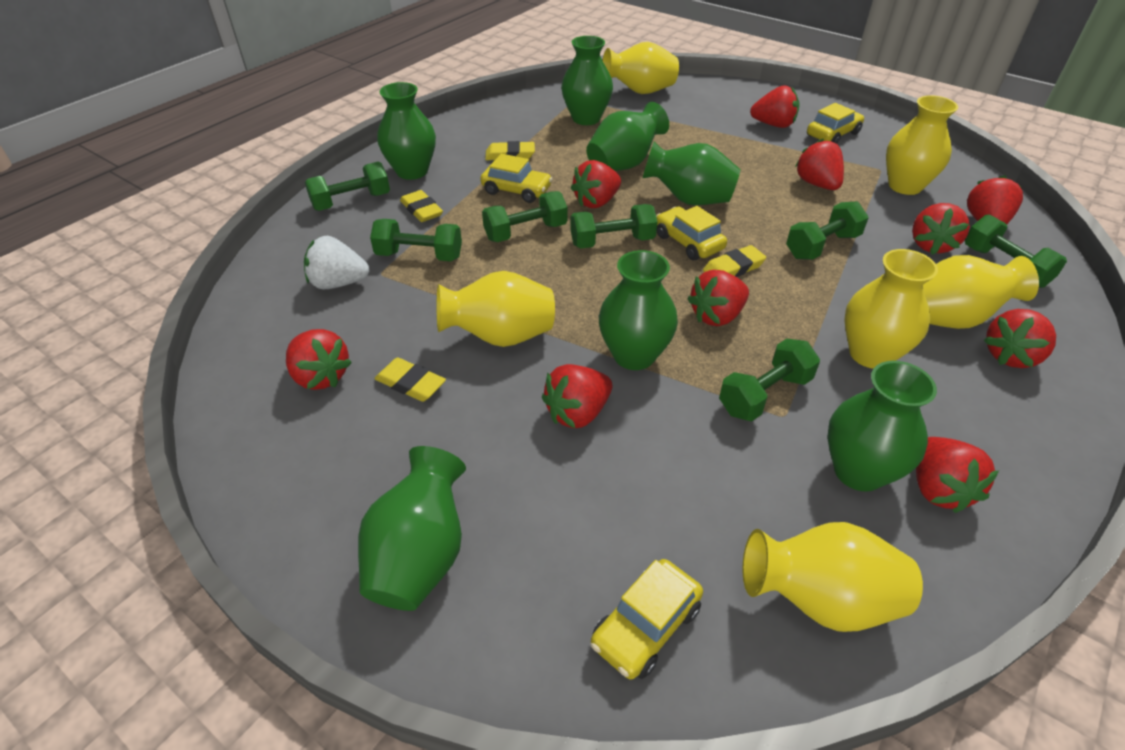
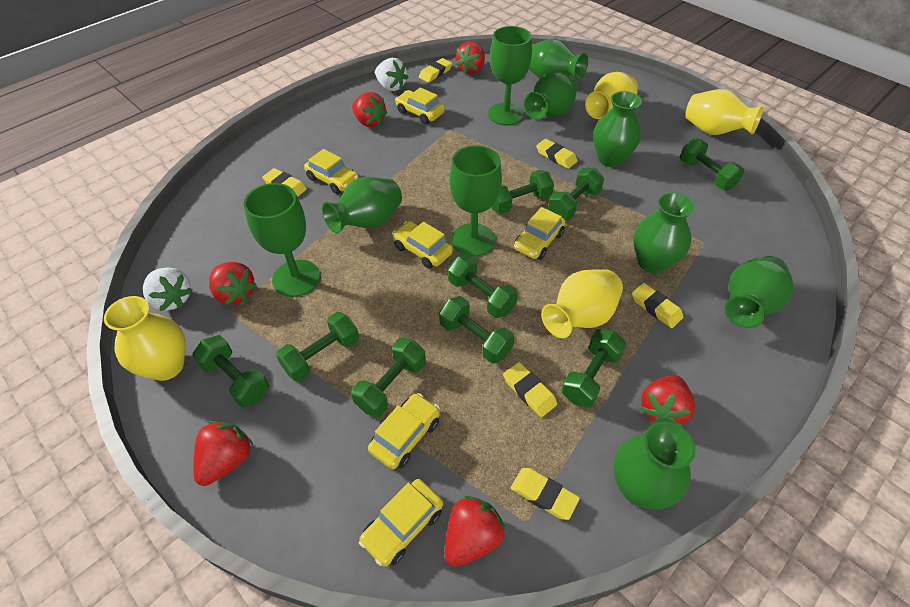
green dumbbell: [305,162,390,211] [370,219,462,261] [482,191,568,242] [570,204,658,249] [719,339,820,421] [786,201,869,260] [965,214,1067,288] = 7 -> [192,335,269,408] [276,312,359,382] [351,338,426,417] [439,296,514,364] [448,255,518,318] [492,170,554,214] [548,168,604,220] [561,329,626,408] [680,138,744,190] = 9
green goblet: none = 0 -> [244,183,320,297] [450,145,502,257] [488,26,532,126] = 3
red strawberry: [286,329,352,390] [542,364,612,428] [571,160,621,208] [688,270,749,326] [750,85,800,128] [795,139,844,190] [912,203,970,255] [916,437,999,513] [967,175,1023,224] [984,309,1056,368] = 10 -> [193,421,253,486] [209,262,257,305] [352,92,387,127] [445,496,506,567] [455,42,485,75] [640,375,695,427] = 6
white strawberry: [304,236,369,289] = 1 -> [143,267,193,311] [375,58,409,91] = 2
yellow car: [480,154,553,203] [591,559,703,680] [656,206,727,260] [807,103,864,144] = 4 -> [304,149,358,194] [359,479,443,566] [368,393,440,469] [392,221,453,269] [395,87,445,124] [514,207,565,260] = 6
yellow eraser: [374,357,446,402] [400,190,443,222] [485,141,535,160] [703,245,766,277] = 4 -> [262,168,307,197] [419,58,452,83] [503,362,557,417] [511,468,580,520] [536,139,578,169] [632,283,683,328] = 6
yellow vase: [437,271,555,347] [602,42,679,94] [742,522,923,632] [844,249,938,369] [886,95,958,195] [923,255,1039,329] = 6 -> [104,296,186,381] [541,269,623,338] [585,72,638,119] [685,89,763,135] = 4

